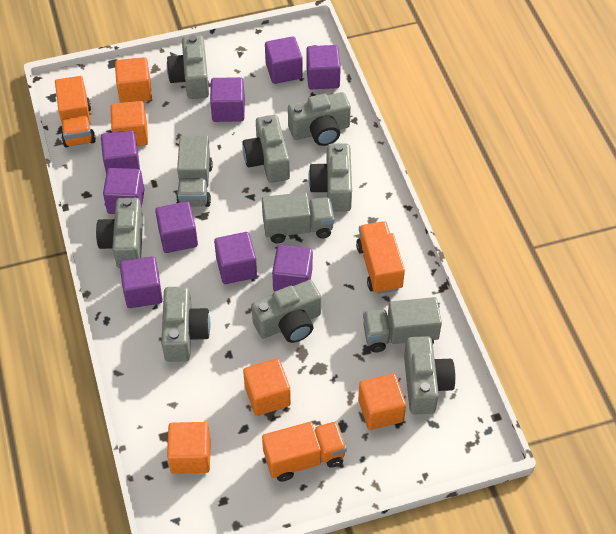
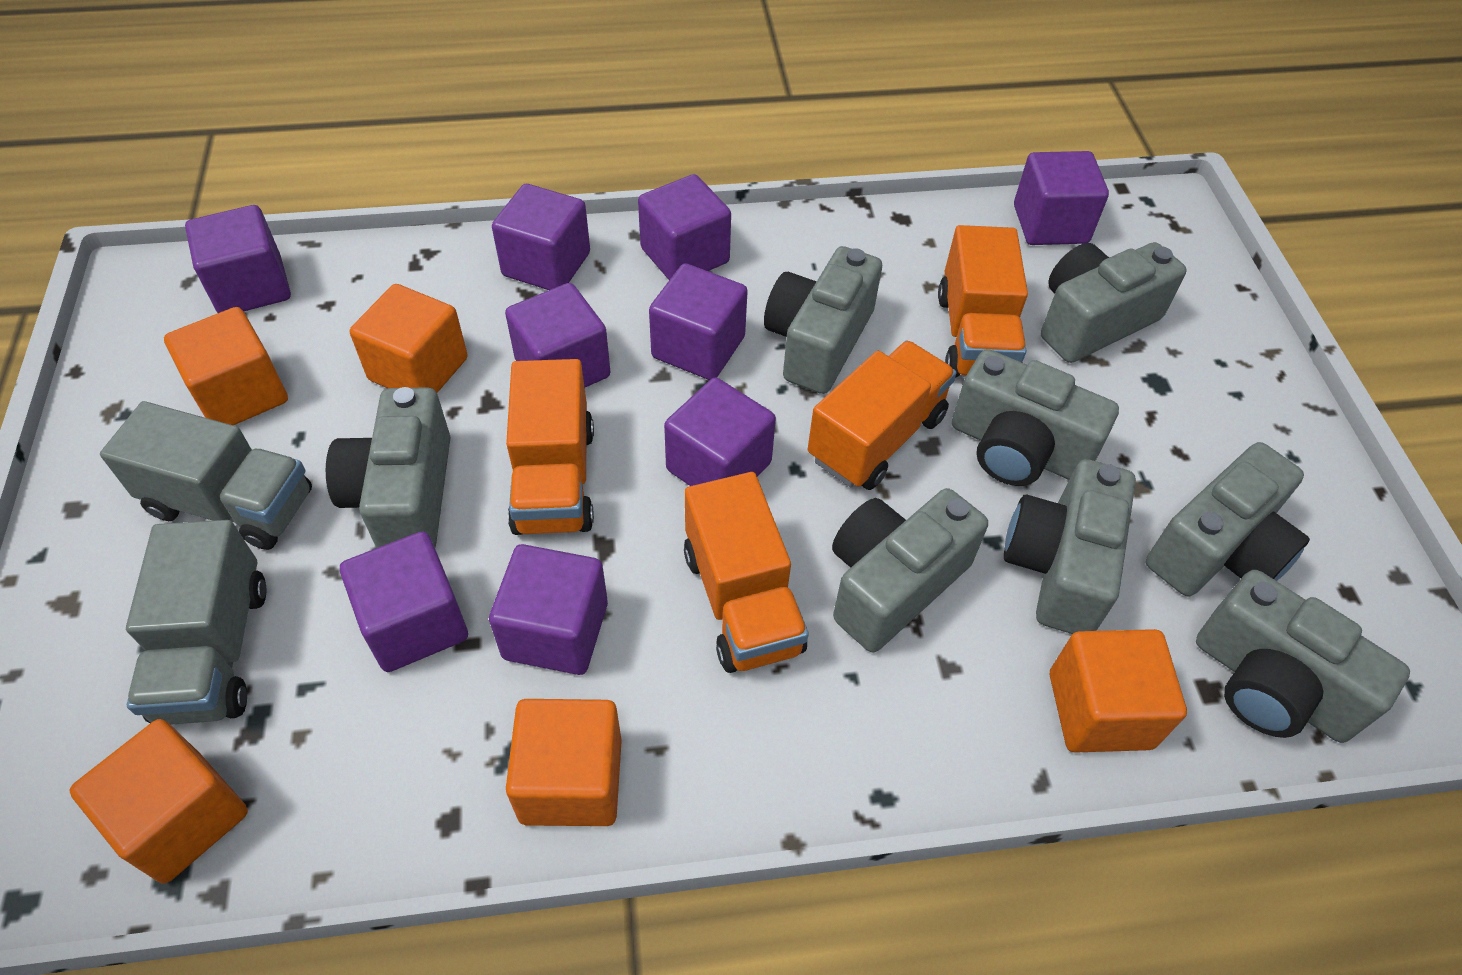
grey truck: [176,135,213,207] [262,192,334,243] [363,297,442,352] = 3 -> [100,401,312,550] [126,520,267,725] = 2
orange truck: [55,76,96,148] [262,421,347,482] [356,221,405,294] = 3 -> [506,359,594,535] [684,472,809,673] [808,341,956,490] [938,225,1028,378] = 4

